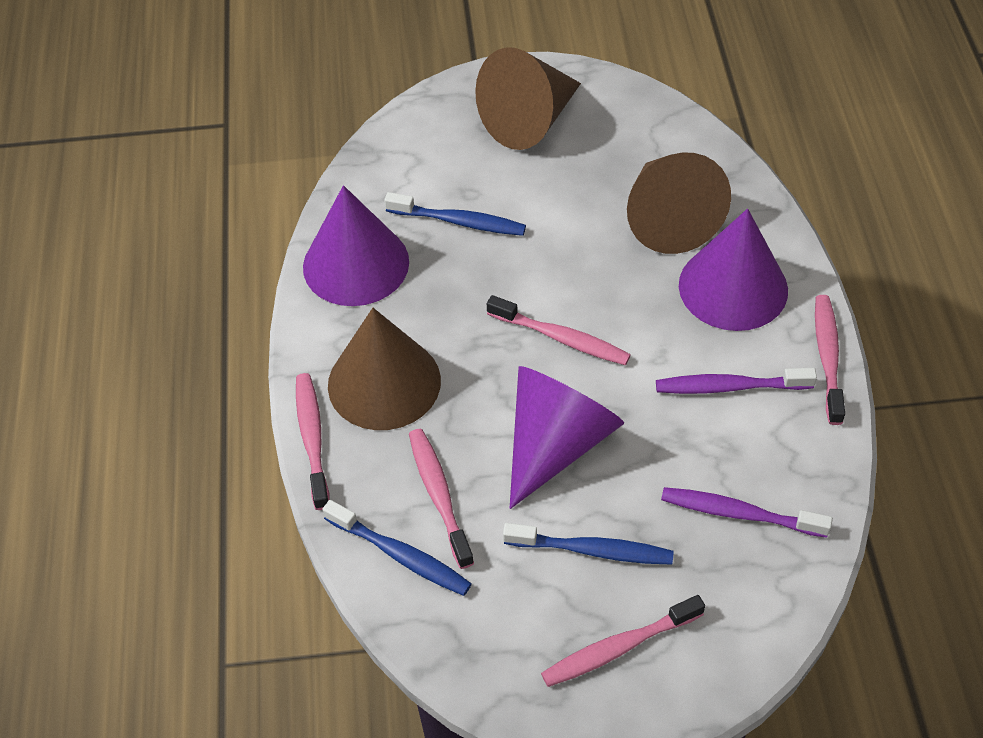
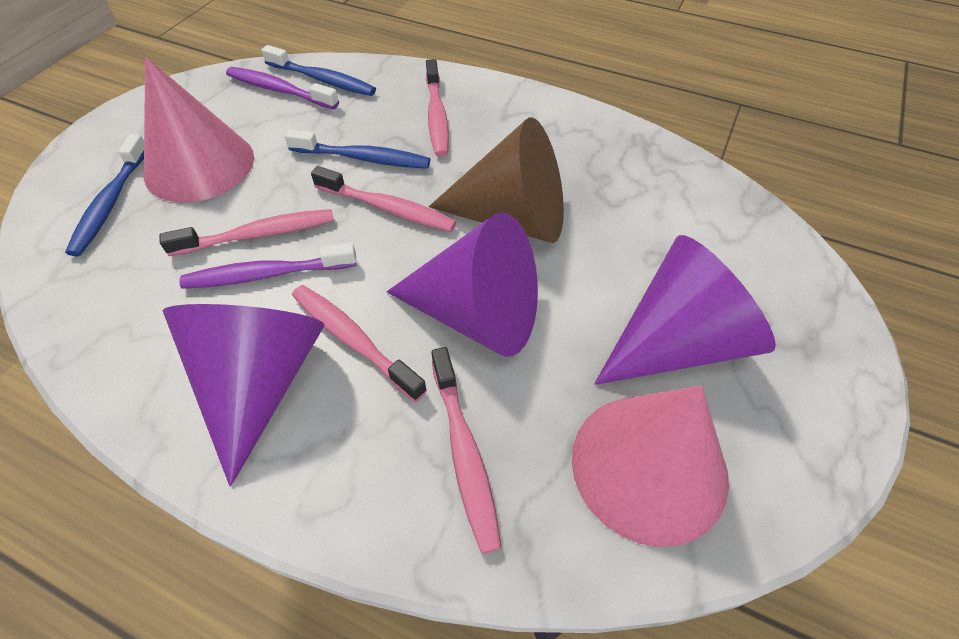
brown cone: [328,308,441,430] [475,47,581,150] [627,152,731,254] = 3 -> [429,117,564,243] = 1
pink cone: none = 0 -> [144,57,254,203] [572,386,729,547] = 2

